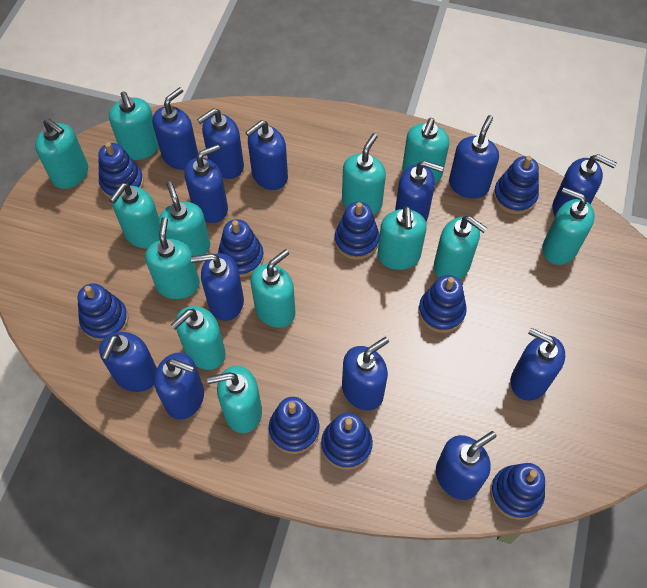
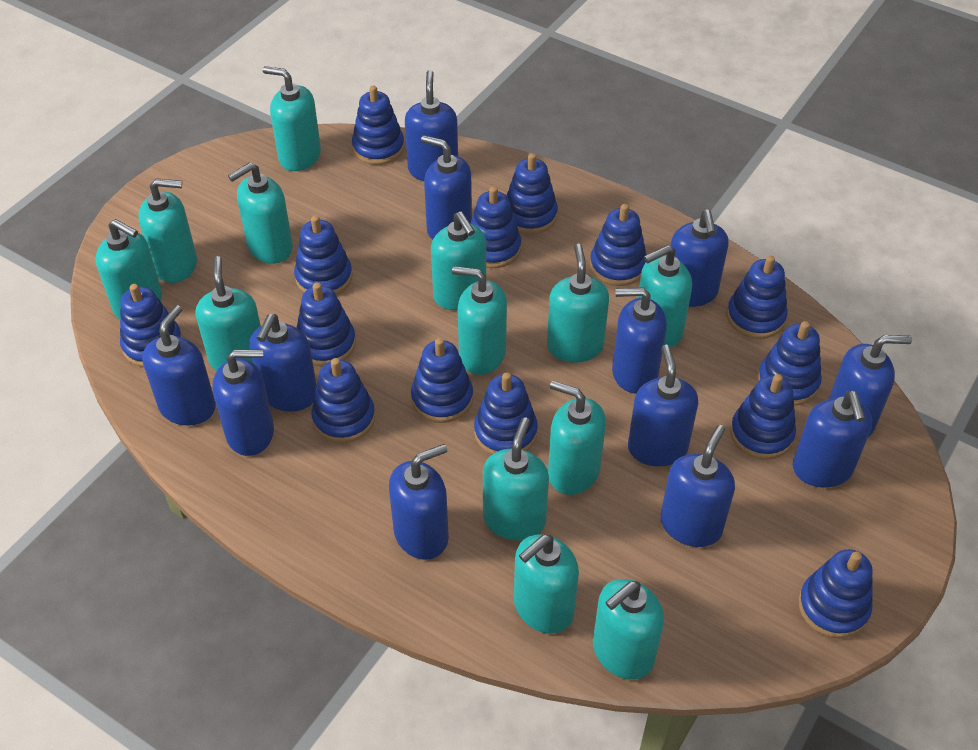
blue soap dispenser: [99,332,157,392] [152,87,198,170] [154,352,204,420] [184,144,228,223] [191,253,244,321] [197,108,244,179] [245,120,288,190] [342,337,389,410] [395,161,444,221] [436,431,497,500] [449,115,499,199] [511,328,565,401] [552,154,617,216] = 13 -> [142,305,216,425] [212,349,274,456] [249,314,317,412] [389,444,449,560] [405,70,458,181] [421,135,472,240] [612,288,667,393] [628,345,698,466] [660,425,735,547] [670,210,729,307] [793,391,872,488] [829,335,912,437] = 12
blue stacking toy: [78,283,128,341] [98,142,144,198] [218,219,264,277] [269,397,319,454] [321,412,373,470] [334,202,380,260] [418,275,467,333] [490,463,545,520] [493,156,539,214] = 9 -> [120,284,183,367] [294,215,353,295] [296,283,356,366] [311,358,375,443] [352,86,404,165] [411,338,473,423] [470,186,521,268] [474,372,538,455] [506,153,558,234] [590,204,647,286] [727,255,788,339] [730,374,796,460] [758,321,822,406] [798,549,873,639] = 14

